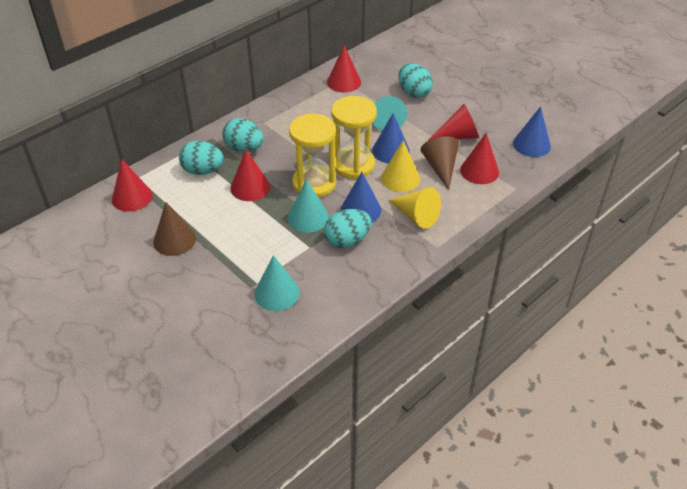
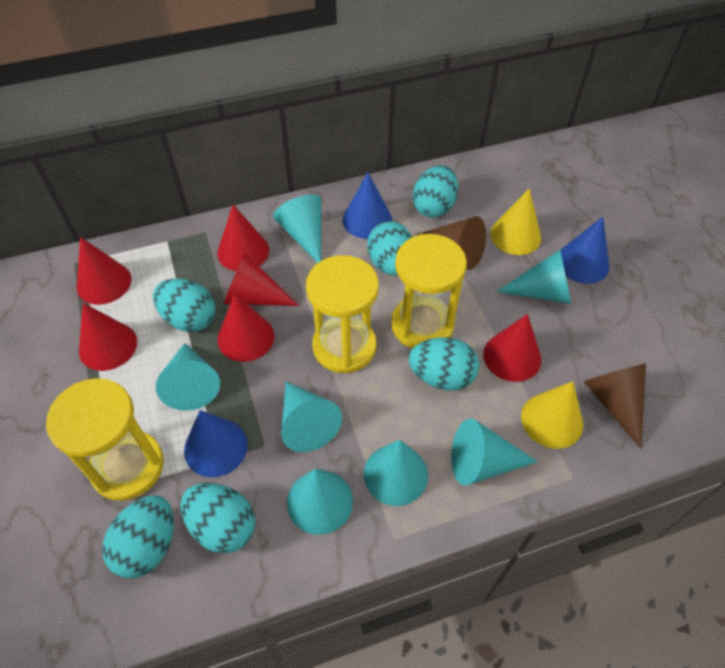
red cone: [112,159,152,212] [231,149,270,201] [327,45,361,93] [428,104,479,141] [460,133,499,184] = 5 -> [77,237,132,305] [79,303,137,371] [217,205,269,271] [218,294,274,362] [223,253,299,306] [483,314,541,382] = 6
turquoise cone: [255,255,300,311] [288,179,329,233] [373,96,407,131] = 3 -> [156,343,220,411] [273,194,321,263] [281,382,342,452] [287,469,353,535] [364,440,428,506] [451,419,538,486] [496,250,571,304] = 7
turquoise egg: [179,141,224,175] [222,118,264,152] [324,209,371,248] [398,63,433,98] = 4 -> [102,495,174,579] [153,278,216,332] [180,483,255,553] [367,221,412,276] [409,337,479,391] [413,165,458,218] = 6
yellow hourglass: [289,114,336,198] [331,96,377,179] = 2 -> [46,378,163,501] [306,255,379,373] [391,234,467,349] = 3

